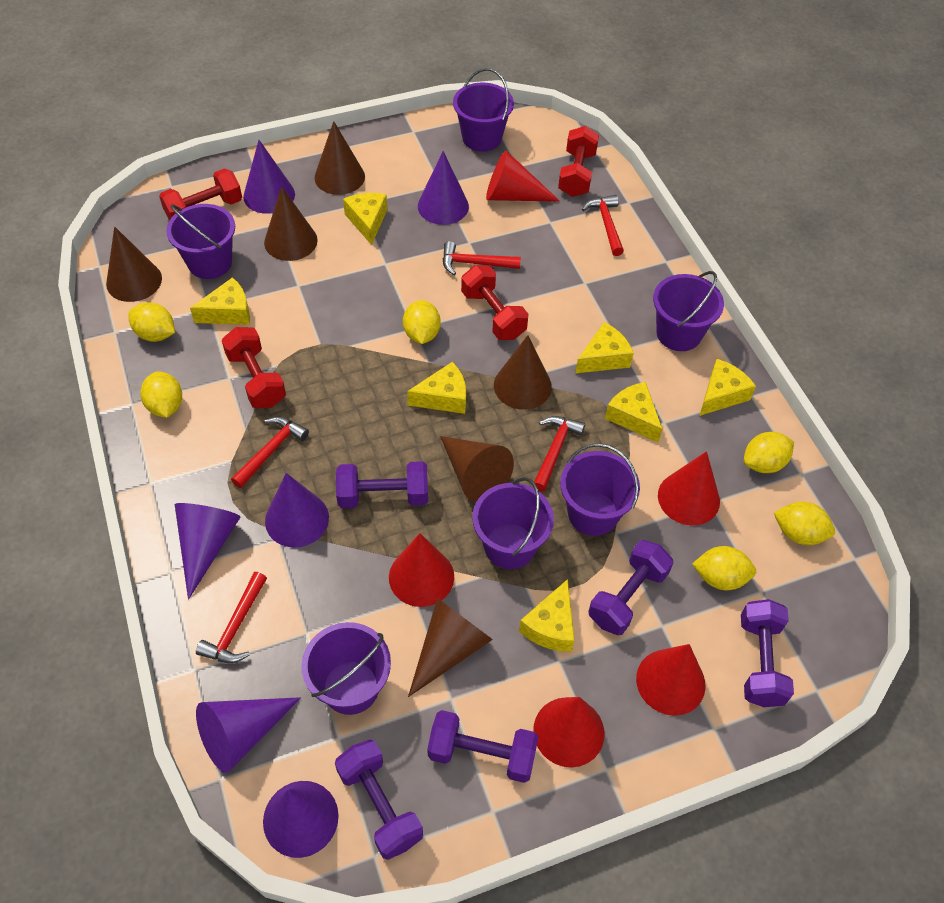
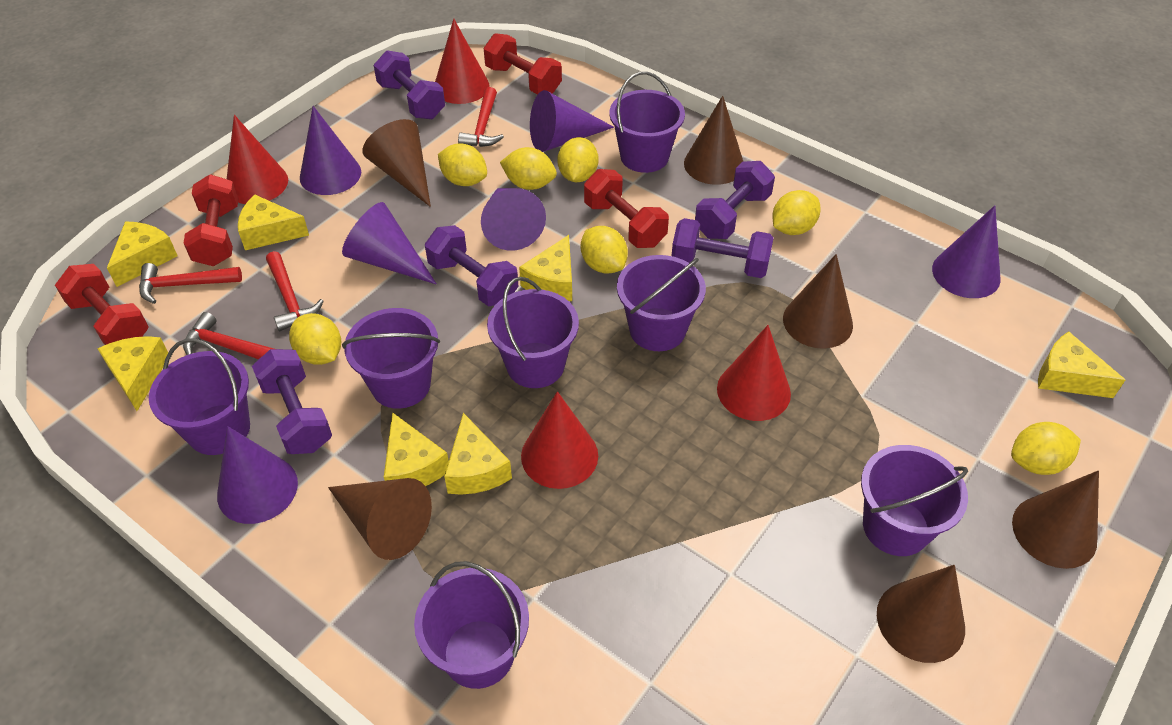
purple bucket: [166,204,235,279] [301,622,391,715] [453,68,514,152] [472,477,554,569] [560,443,640,536] [653,271,724,351] = 6 -> [149,338,250,455] [342,308,440,409] [414,561,529,689] [487,277,579,388] [609,71,685,173] [617,255,706,351] [861,445,968,556] = 7
red cone: [389,533,454,607] [486,150,560,202] [533,697,604,767] [636,644,706,716] [658,451,720,526] = 5 -> [227,115,288,204] [435,19,489,104] [521,391,598,489] [717,325,791,421] = 4
red hammer: [196,572,267,663] [231,417,309,488] [443,241,521,275] [533,416,585,491] [582,195,624,256] = 5 -> [139,263,242,304] [183,312,274,360] [266,251,324,331] [458,87,504,147] = 4
yellow lemon: [128,302,175,342] [140,372,182,418] [403,300,441,344] [692,546,756,590] [744,432,794,473] [774,502,835,545] = 6 -> [289,313,341,365] [438,143,487,186] [500,147,557,190] [557,137,599,182] [581,226,628,274] [772,190,821,235] [1011,422,1081,475] = 7

